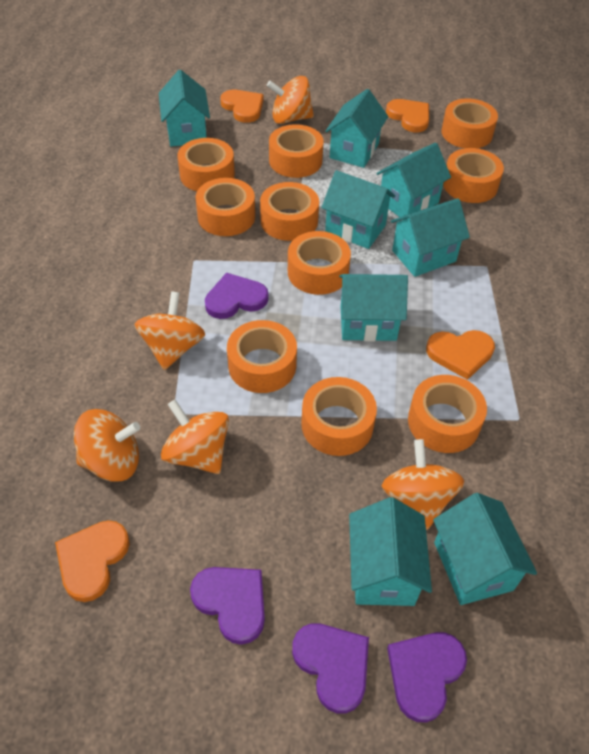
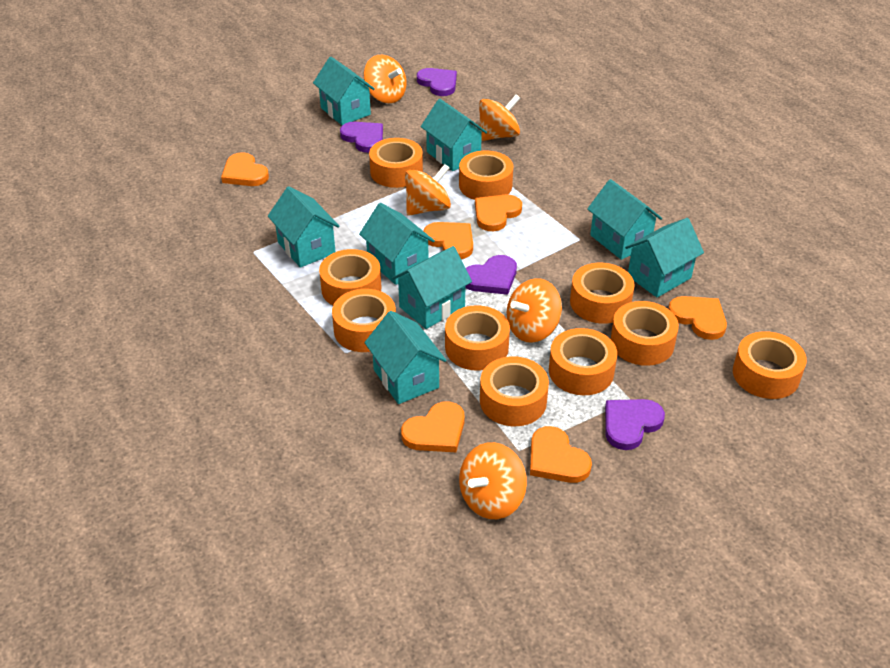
orange heart: [55,520,130,602] [220,90,264,123] [386,99,429,132] [426,330,495,380] = 4 -> [221,152,269,186] [401,401,465,452] [423,222,473,259] [475,194,522,231] [530,426,592,483] [668,296,727,340] = 6

